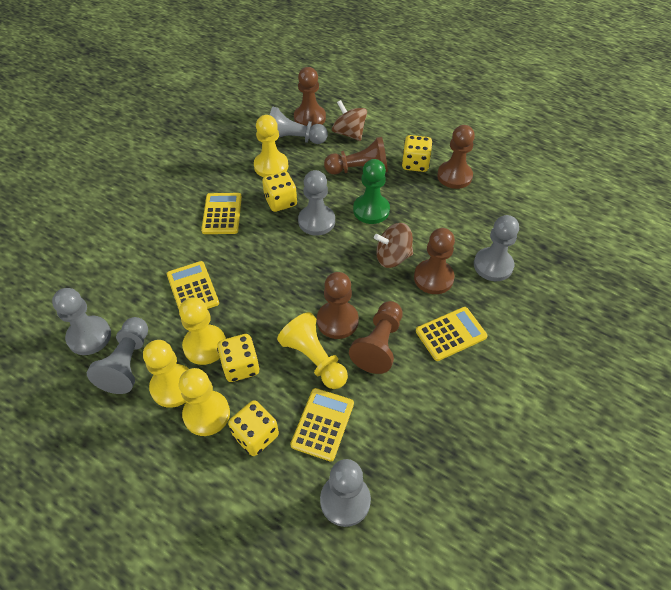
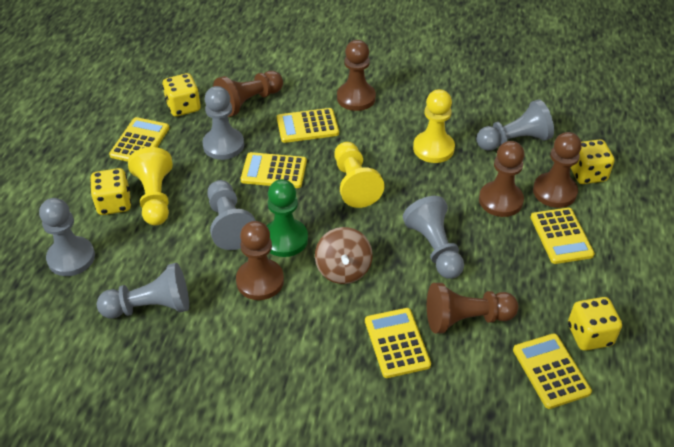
brown spinning top: [332,100,367,141] [374,223,413,268] = 2 -> [315,227,373,284] = 1
yellow calculator: [167,261,219,309] [201,193,242,234] [290,388,354,461] [416,307,488,361] = 4 -> [109,117,169,162] [241,152,307,188] [277,108,339,143] [365,308,431,378] [513,333,592,409] [530,208,595,264] = 6
yellow pawn: [143,340,189,408] [179,297,226,365] [179,368,230,436] [254,115,288,177] [277,312,348,389] = 5 -> [128,147,173,225] [334,142,384,208] [413,89,455,163] = 3

